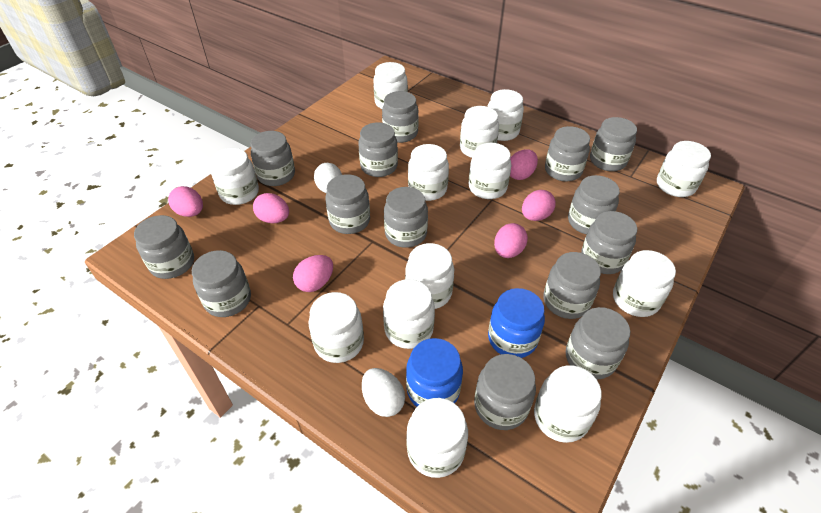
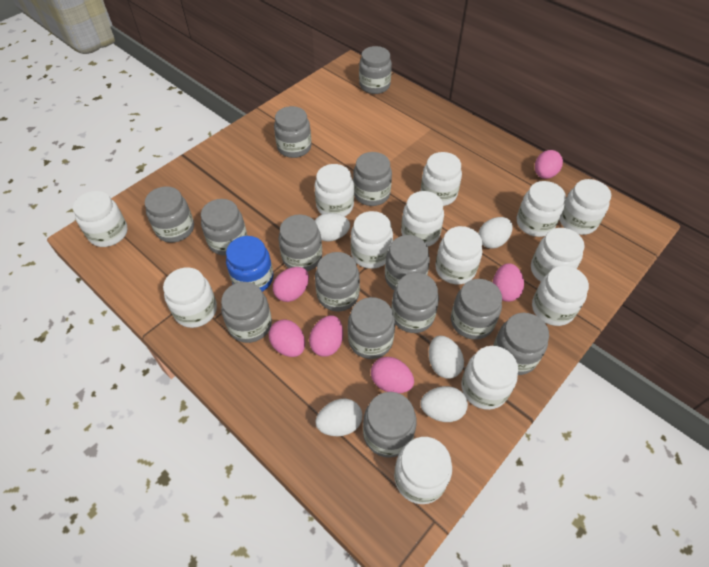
blue jar: [406,338,463,407] [488,288,545,358] = 2 -> [226,236,273,292] = 1
white egg: [314,163,342,193] [362,368,405,417] = 2 -> [315,213,350,242] [315,399,362,436] [420,386,468,422] [429,336,464,379] [478,217,513,249] = 5

